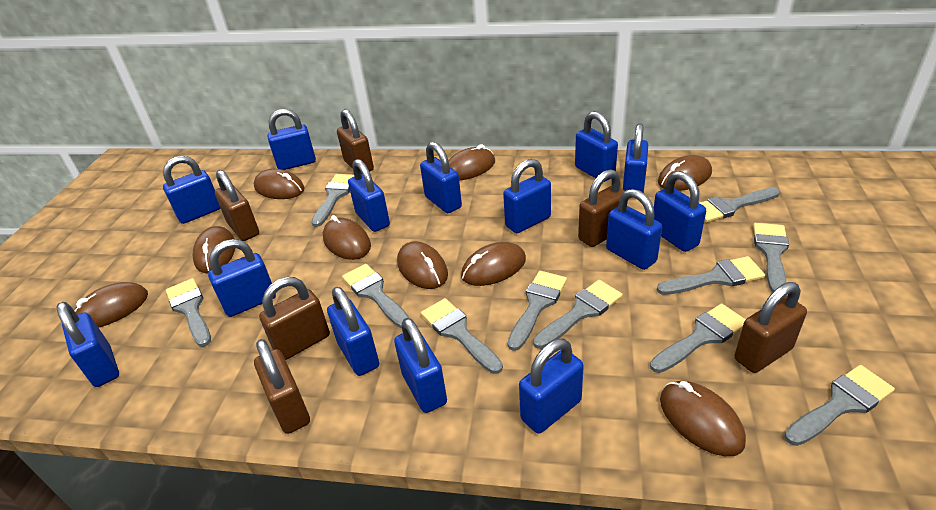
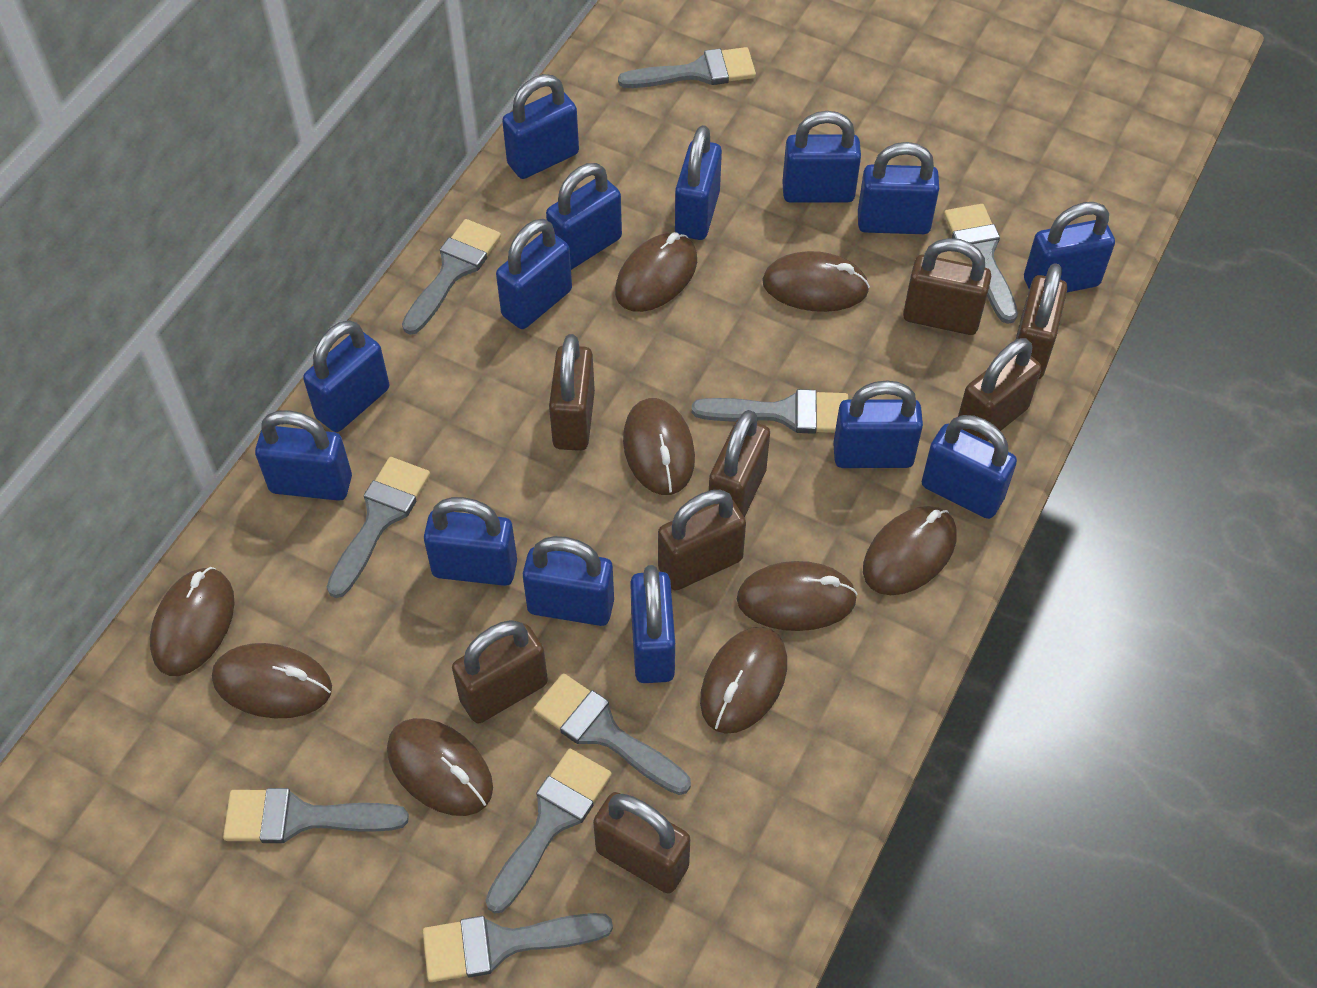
brown padlock: [215,170,259,241] [254,339,310,434] [259,277,330,360] [337,109,374,174] [578,169,625,247] [734,282,807,373] = 6 -> [452,620,548,724] [549,334,595,451] [593,792,690,894] [658,490,746,591] [709,410,770,518] [903,238,991,335] [958,338,1042,441] [1016,263,1067,379] = 8
grey brush: [166,278,211,347] [311,174,354,227] [342,264,409,328] [421,298,503,374] [507,271,567,351] [533,280,623,349] [650,304,746,373] [657,256,765,295] [700,187,780,222] [753,223,789,293] [784,365,895,446] = 11 -> [223,788,409,843] [327,457,430,598] [402,219,501,335] [423,913,613,982] [485,749,612,914] [533,673,691,795] [618,47,756,88] [692,389,848,434] [944,204,1018,324] = 9

